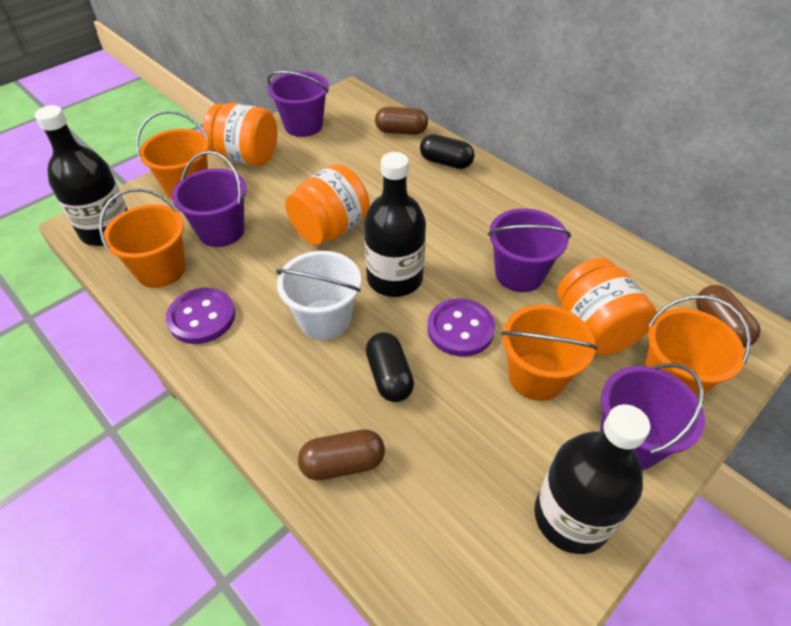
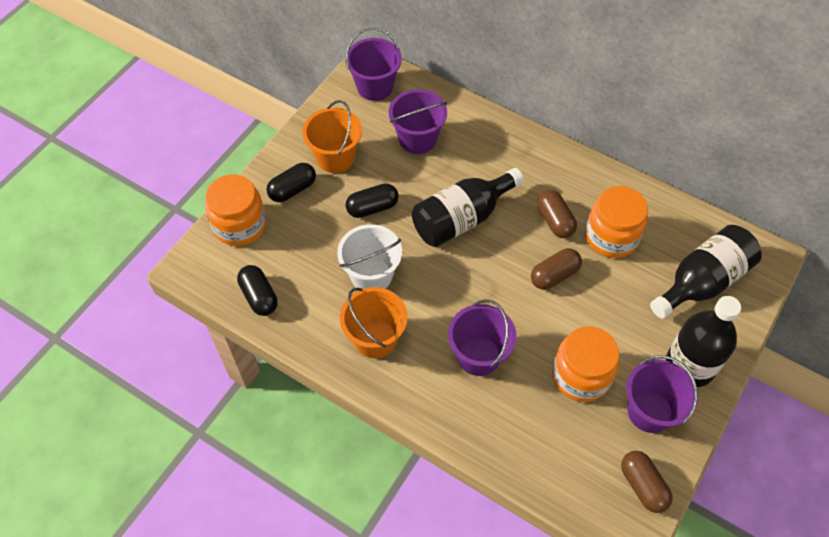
black capsule: [366,332,414,402] [420,134,475,169] = 2 -> [237,265,278,316] [267,163,316,202] [346,183,399,218] = 3
orange bucket: [99,188,186,288] [136,111,209,200] [501,304,598,401] [645,295,751,397] = 4 -> [302,100,362,173] [340,287,408,358] = 2
purple button: [166,288,235,344] [427,299,495,357] = 2 -> none = 0

